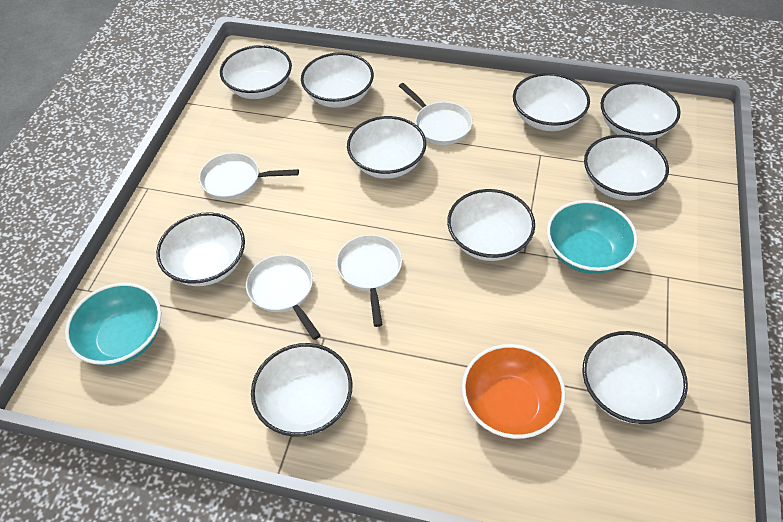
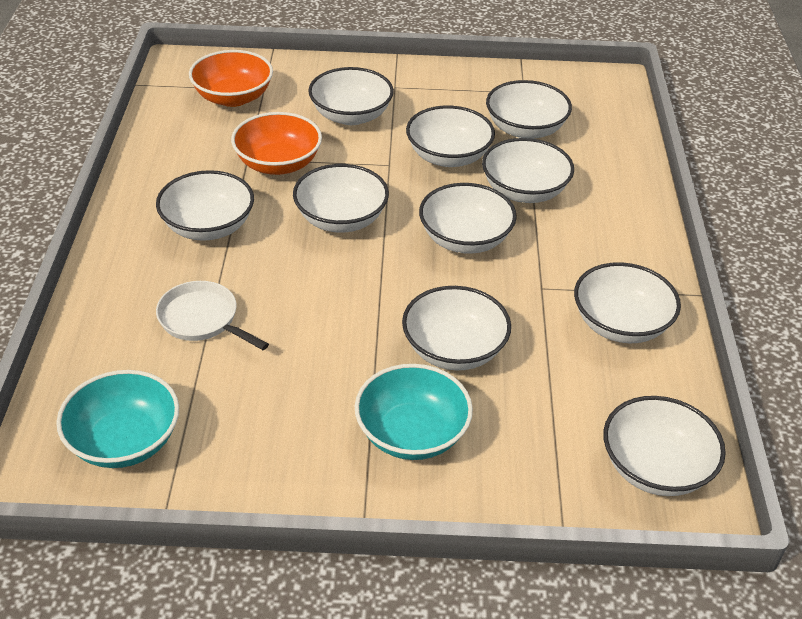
orange bowl: [462,344,566,439] = 1 -> [189,50,273,107] [231,112,322,175] = 2
white pan: [199,153,299,200] [246,254,321,340] [336,235,402,327] [399,83,472,145] = 4 -> [156,281,269,350] = 1

